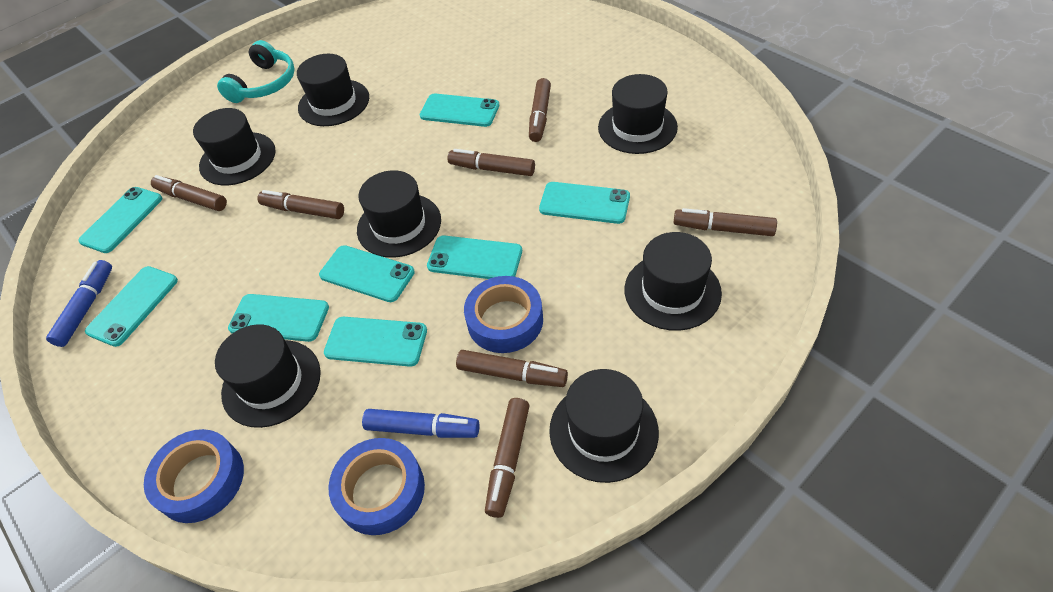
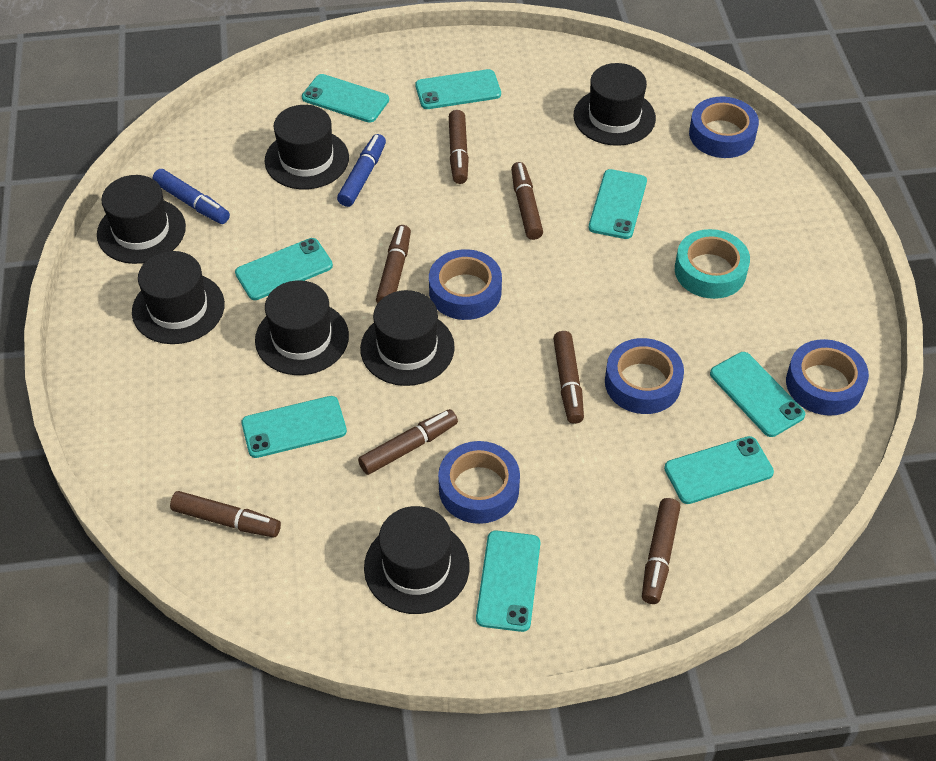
blue tape: [144,429,244,523] [328,438,425,535] [464,276,543,353] = 3 -> [429,249,502,320] [438,441,520,524] [605,338,684,414] [689,96,759,158] [786,339,869,416] = 5
turquoise headphones: [217,40,295,103] = 1 -> none = 0
turquoise tape: none = 0 -> [675,229,750,299] = 1

